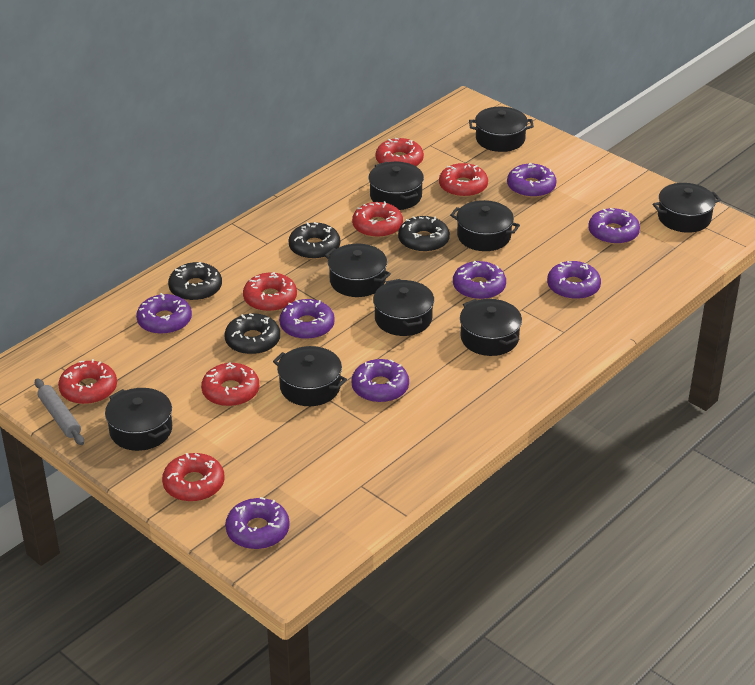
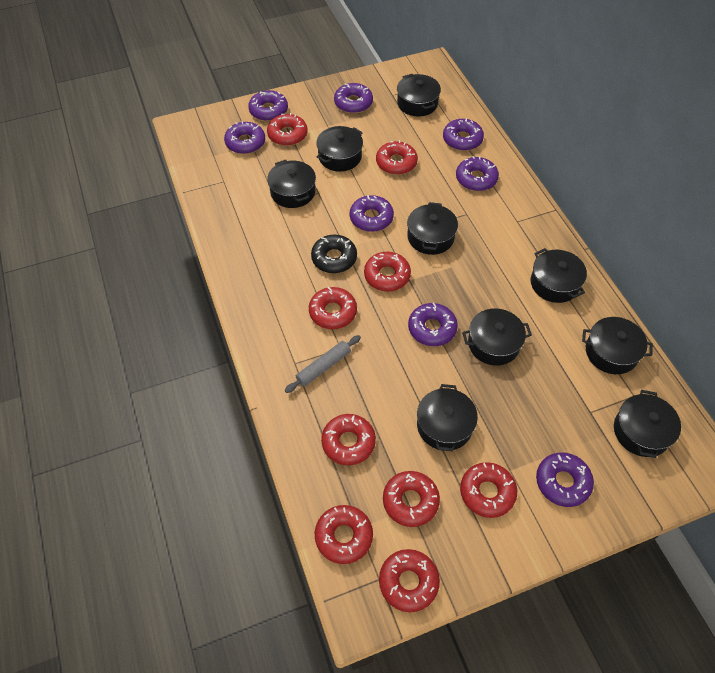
black donut: [168,262,222,301] [225,313,280,355] [289,222,340,260] [398,216,450,253] = 4 -> [311,234,357,273] = 1
red donut: [58,359,117,405] [162,453,224,502] [201,362,259,407] [243,272,297,312] [352,201,403,238] [376,138,424,166] [439,163,488,198] = 7 -> [267,113,308,146] [309,287,357,329] [315,505,373,564] [321,414,376,465] [364,252,411,292] [376,140,418,175] [379,549,440,612] [383,471,440,527] [460,462,517,518] = 9

